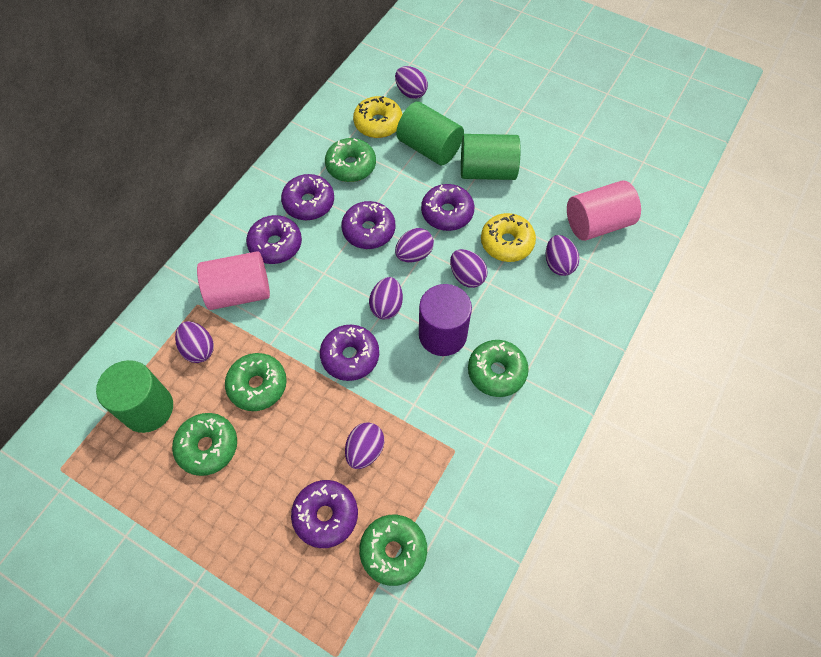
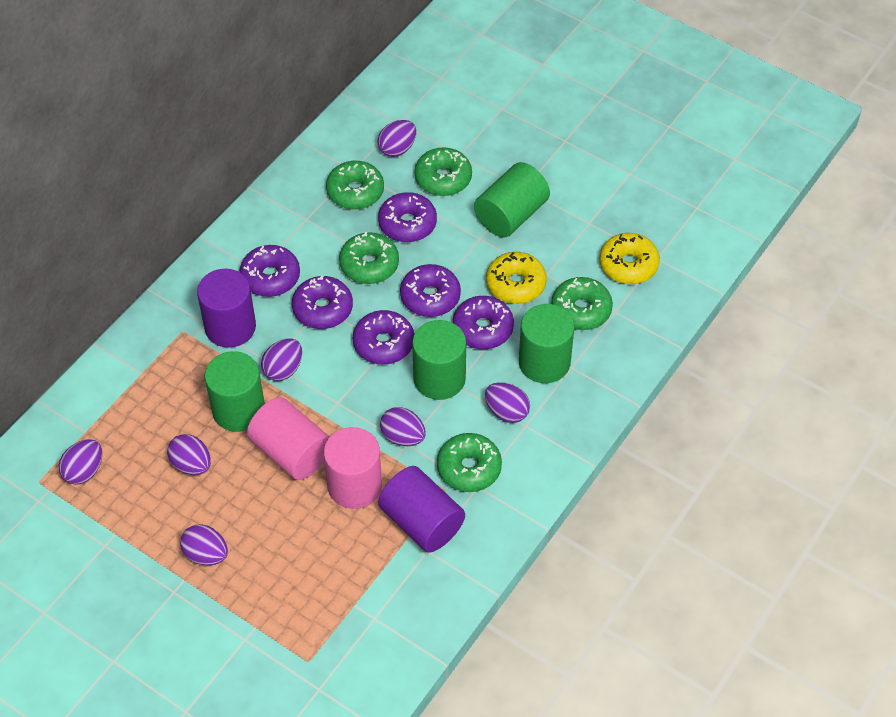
green cylinder: [96,360,173,433] [396,102,464,165] [461,134,521,180] = 3 -> [204,351,265,432] [412,320,466,400] [474,162,550,237] [519,304,574,383] = 4
purple cylinder: [419,284,472,356] = 1 -> [197,269,256,348] [378,466,465,553] = 2

